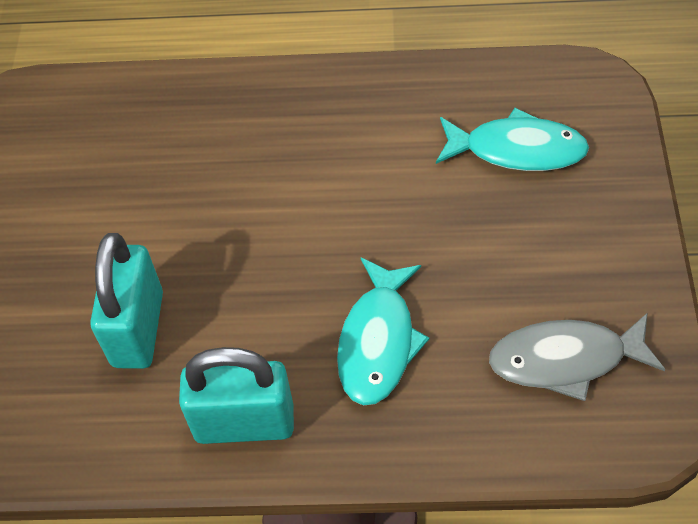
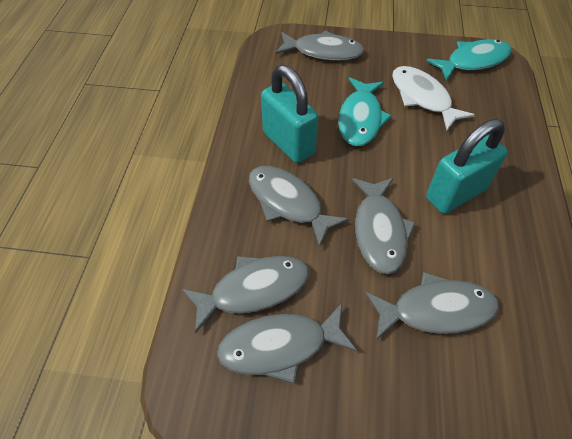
grey fish: [489,313,666,401] = 1 -> [182,256,309,334] [217,303,357,384] [249,166,349,247] [276,31,364,61] [352,178,416,274] [365,272,499,340] = 6
white fish: none = 0 -> [392,66,475,130] = 1

